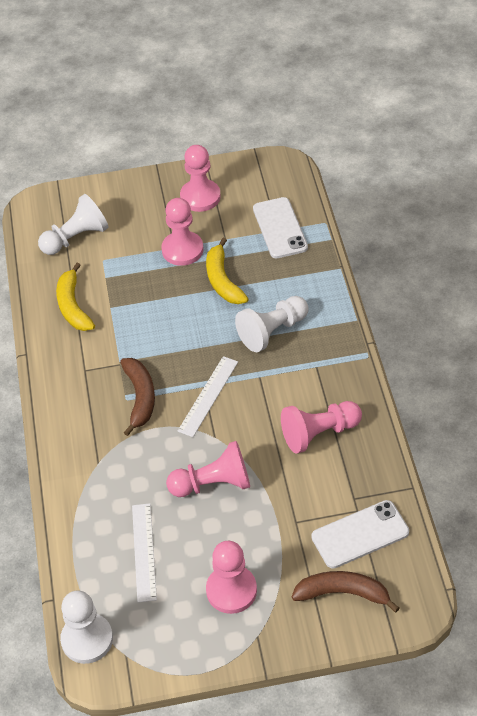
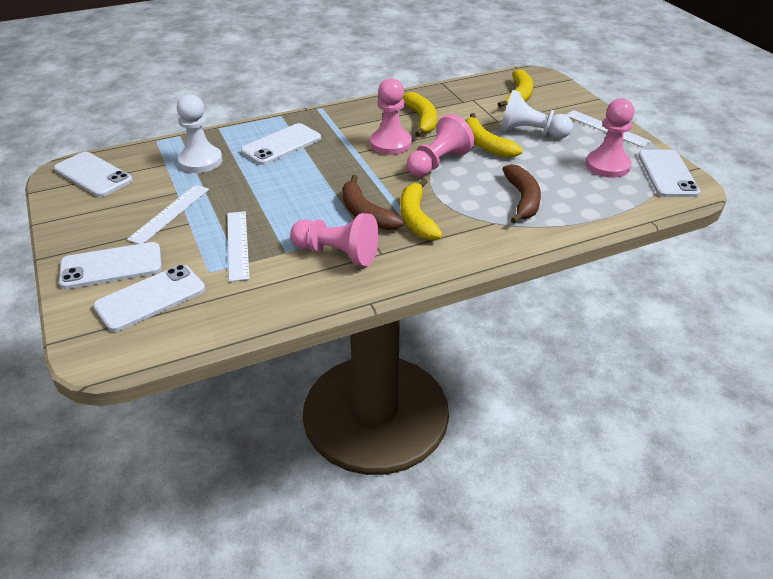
pink pawn: [161,198,203,266] [166,441,250,497] [180,145,221,212] [206,541,257,614] [281,401,362,454] = 5 -> [290,213,379,266] [370,78,412,155] [407,114,475,177] [586,98,634,178] = 4
white pawn: [38,194,108,255] [60,590,113,664] [235,296,309,352] = 3 -> [177,94,223,173] [500,90,573,139] = 2
white phone: [253,197,308,258] [311,500,409,569] = 2 -> [54,152,133,197] [59,242,162,289] [93,264,205,332] [241,123,321,165] [638,150,700,197] = 5
white ruler: [132,503,157,602] [178,356,238,437] = 2 -> [127,185,209,244] [227,211,250,282] [566,110,651,147] = 3
yellow banana: [56,263,95,331] [206,238,249,304] = 2 -> [400,179,443,240] [402,92,437,137] [466,113,523,158] [498,69,533,107] = 4

